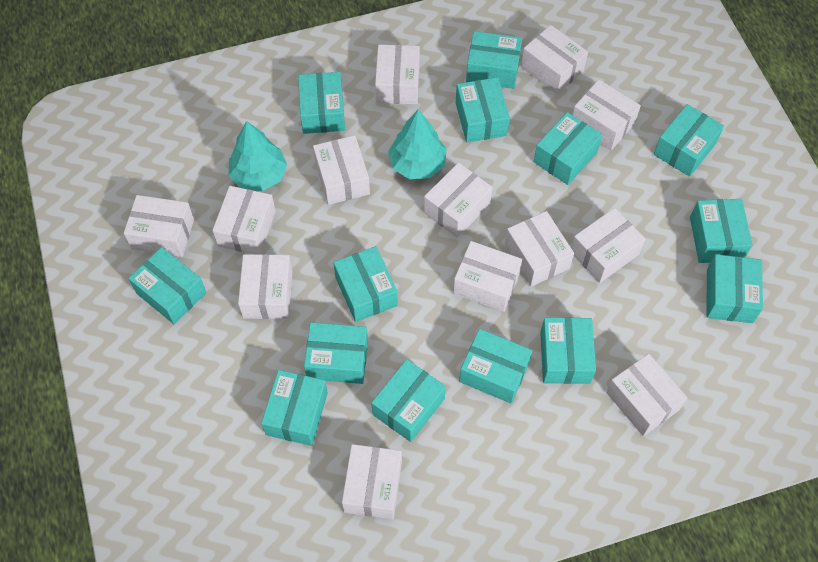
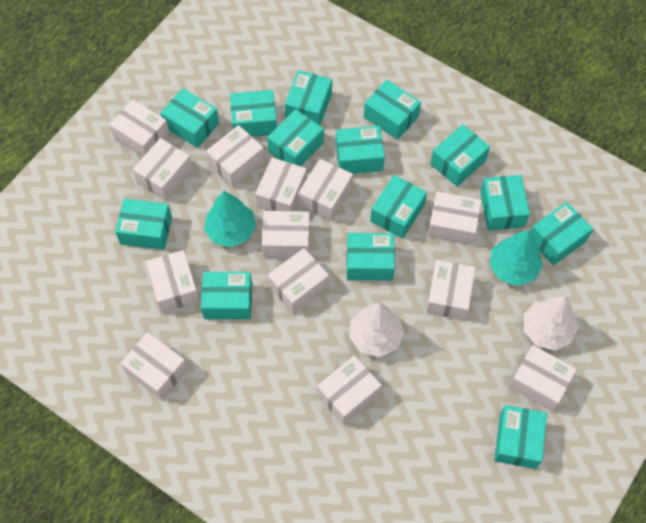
white tree: none = 0 -> [349,303,404,357] [524,296,578,351] = 2

